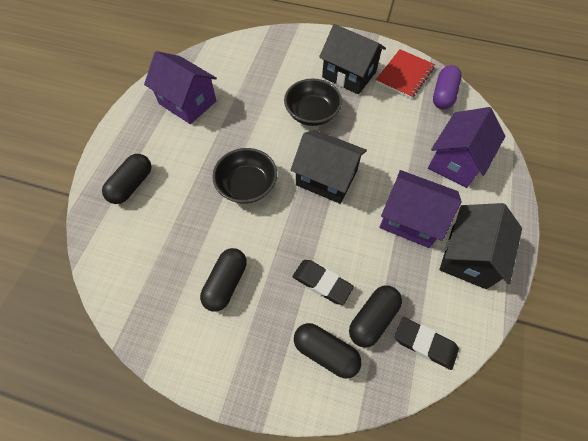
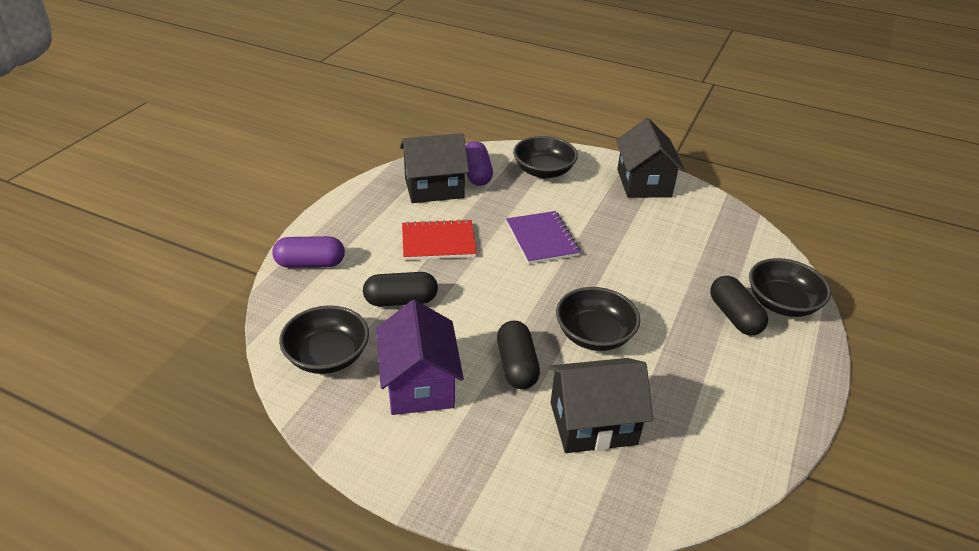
black bowl: [212,148,277,204] [284,79,342,126] = 2 -> [279,305,369,374] [513,136,578,179] [556,287,640,351] [749,258,831,317] = 4
black capsule: [102,154,152,204] [200,248,247,312] [294,323,362,379] [349,285,402,348] = 4 -> [363,272,438,306] [497,321,540,389] [710,276,768,336] = 3
black eraser: [292,260,354,305] [395,317,459,370] = 2 -> none = 0
purple capsule: [433,65,462,109] = 1 -> [272,236,345,268] [466,141,493,186] = 2
purple house: [144,51,217,124] [379,170,462,248] [428,107,505,188] = 3 -> [376,300,464,415] = 1
purple notebook: none = 0 -> [506,211,581,264] = 1

